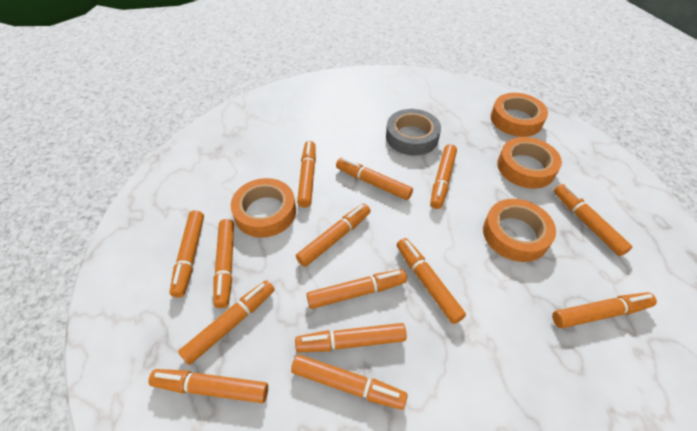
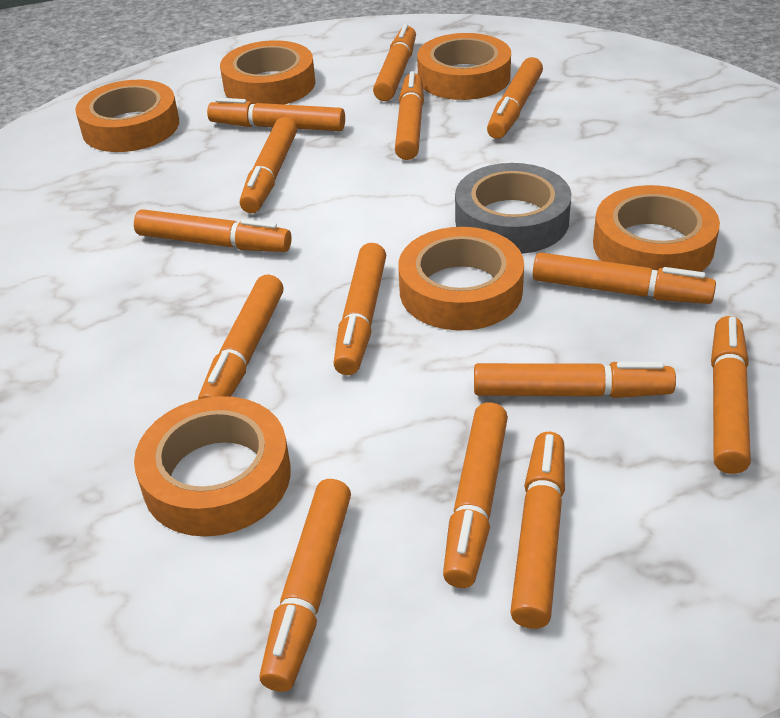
orange tape: [230,178,296,238] [483,199,556,262] [491,93,548,137] [497,137,562,189] = 4 -> [75,80,179,152] [134,396,291,537] [220,40,315,105] [398,227,524,331] [417,33,511,100] [593,185,720,272] = 6

